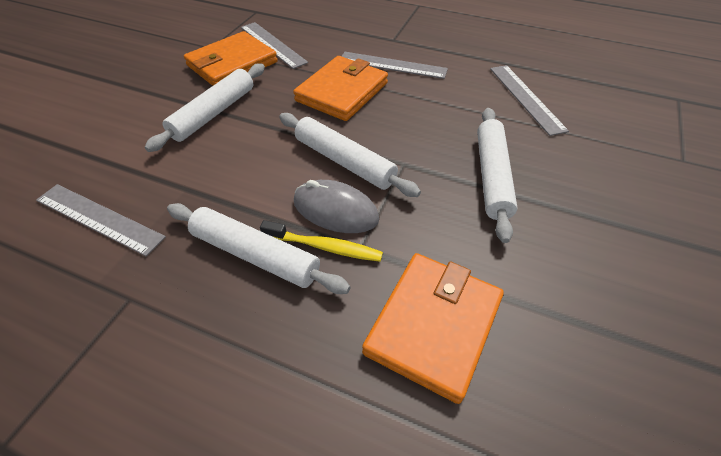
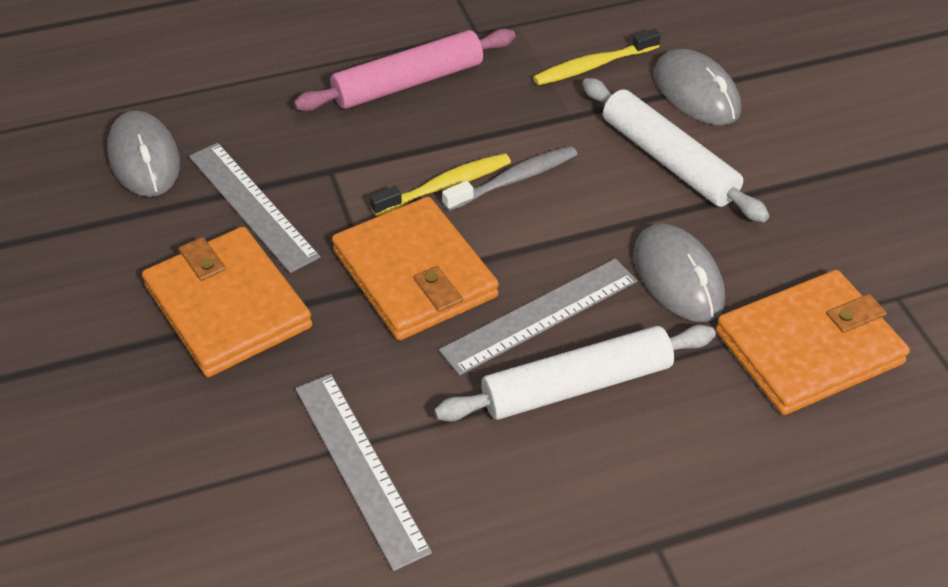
grey mouse: [294,180,379,233] = 1 -> [107,111,180,197] [634,223,725,322] [654,49,741,125] = 3
grey ruler: [36,184,166,256] [241,22,308,69] [342,52,448,79] [490,65,569,136] = 4 -> [189,143,320,273] [295,374,432,571] [439,258,638,376] = 3
grey toothbrush: none = 0 -> [442,146,578,211] = 1
pink rolling pin: none = 0 -> [294,29,515,111] = 1
white rolling pin: [145,64,265,152] [167,203,351,294] [279,113,421,197] [477,108,518,243] = 4 -> [434,325,716,422] [582,78,769,222] = 2
yellow toothbrush: [260,220,383,262] = 1 -> [370,153,511,216] [533,28,661,85] = 2

